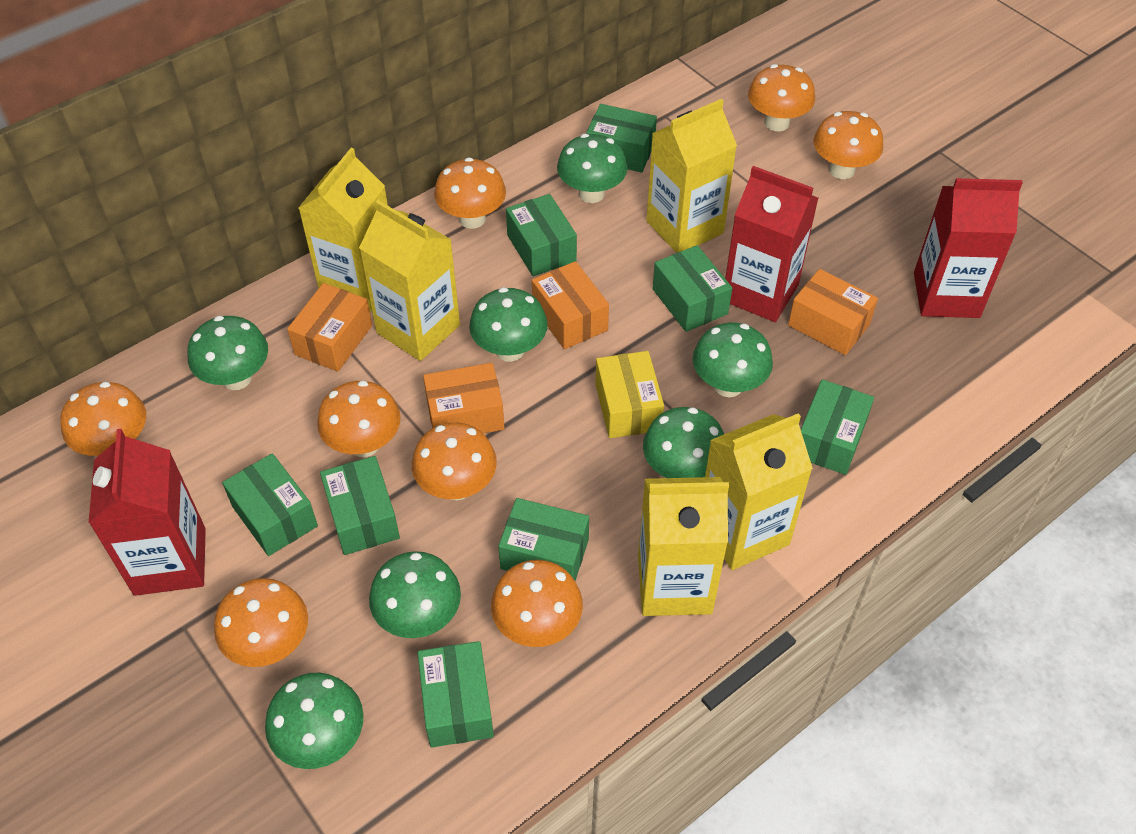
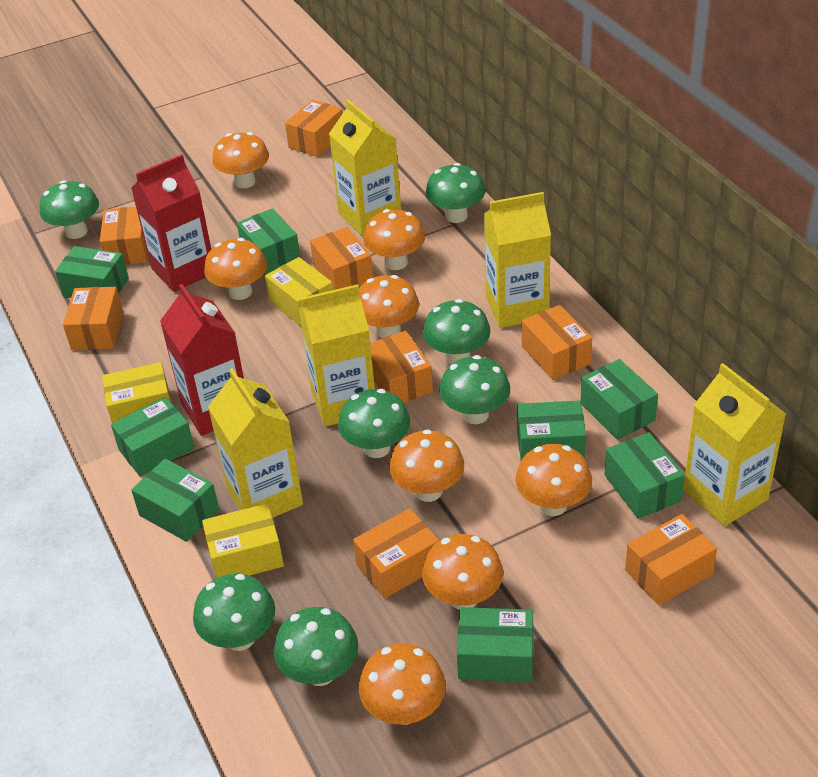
orange box: [287,283,372,372] [423,363,505,433] [532,261,609,349] [788,269,878,355] = 4 -> [63,287,123,350] [100,207,148,265] [285,100,343,157] [310,227,373,290] [353,508,439,599] [370,331,433,403] [522,305,592,380] [625,514,717,605] = 8
red carton: [88,429,206,596] [725,166,818,322] [914,178,1023,318] = 3 -> [131,154,211,292] [160,284,244,436] = 2
yellow box: [595,351,664,438] = 1 -> [102,362,172,423] [202,503,284,578] [265,257,333,326] = 3

